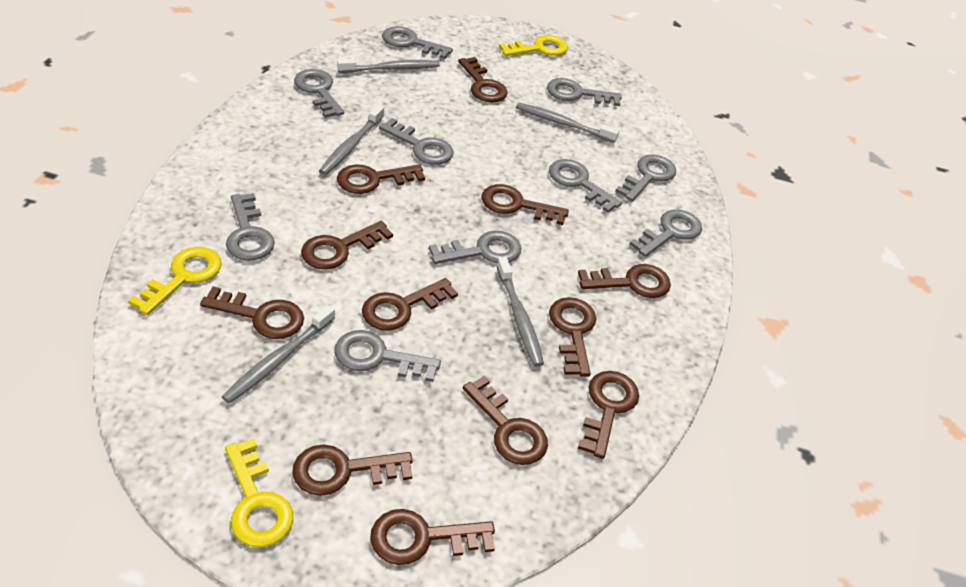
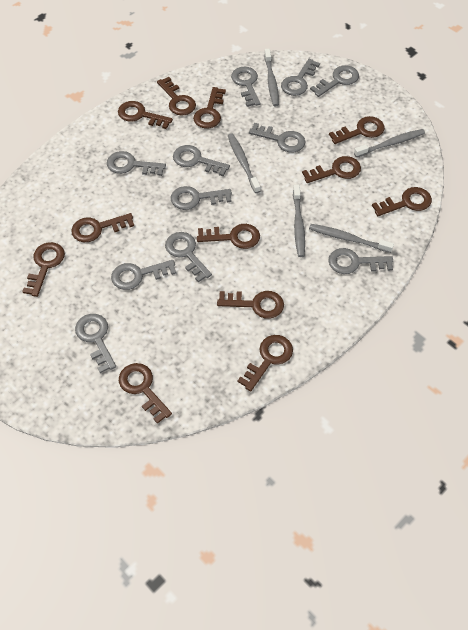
grey key: [226,193,275,261] [294,69,344,118] [334,330,441,382] [379,118,454,165] [382,26,453,59] [429,231,521,264] [547,78,622,106] [549,159,622,213] [615,154,676,201] [630,209,702,257] = 10 -> [75,314,116,373] [107,151,166,176] [111,260,177,290] [165,232,212,282] [171,186,232,210] [173,145,230,176] [231,67,260,107] [249,123,305,152] [281,59,320,96] [310,65,359,97] [328,248,393,274] = 11
yellow key: [128,247,222,315] [225,438,293,547] [499,35,568,56] = 3 -> none = 0

